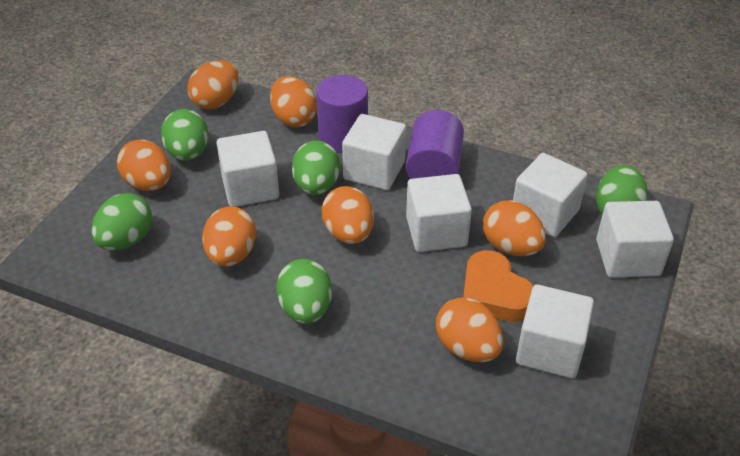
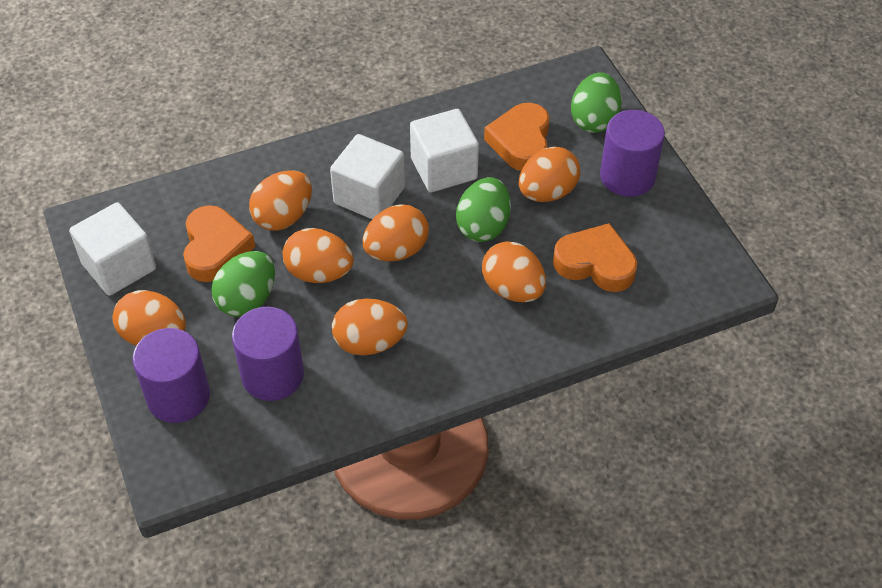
green egg: [91,193,152,251] [161,109,208,161] [276,259,332,324] [292,140,340,195] [596,165,648,215] = 5 -> [211,251,275,317] [456,177,511,242] [571,72,621,133] = 3
orange heart: [463,250,534,322] = 1 -> [183,205,255,282] [484,103,550,171] [553,223,637,292] = 3
purple cylinder: [316,75,368,153] [406,110,464,179] = 2 -> [132,328,210,423] [232,307,304,401] [600,110,665,197] = 3
white cube: [216,131,279,207] [342,114,406,190] [406,174,472,252] [513,153,588,237] [516,284,594,378] [596,201,674,278] = 6 -> [69,202,156,296] [330,134,405,219] [410,109,479,193] = 3

